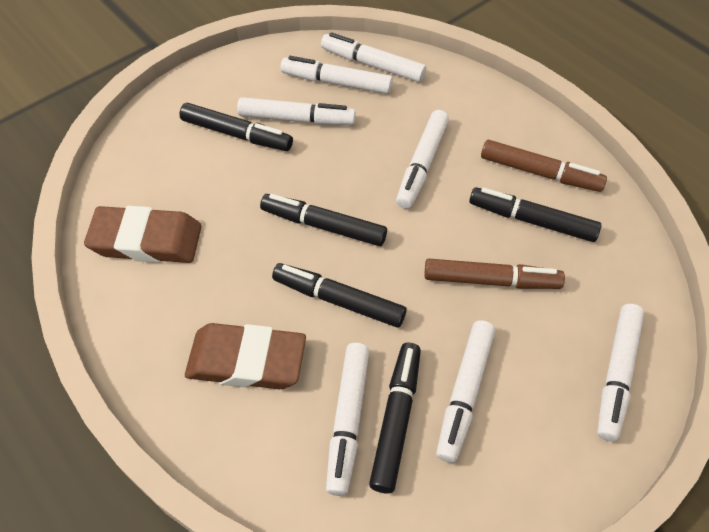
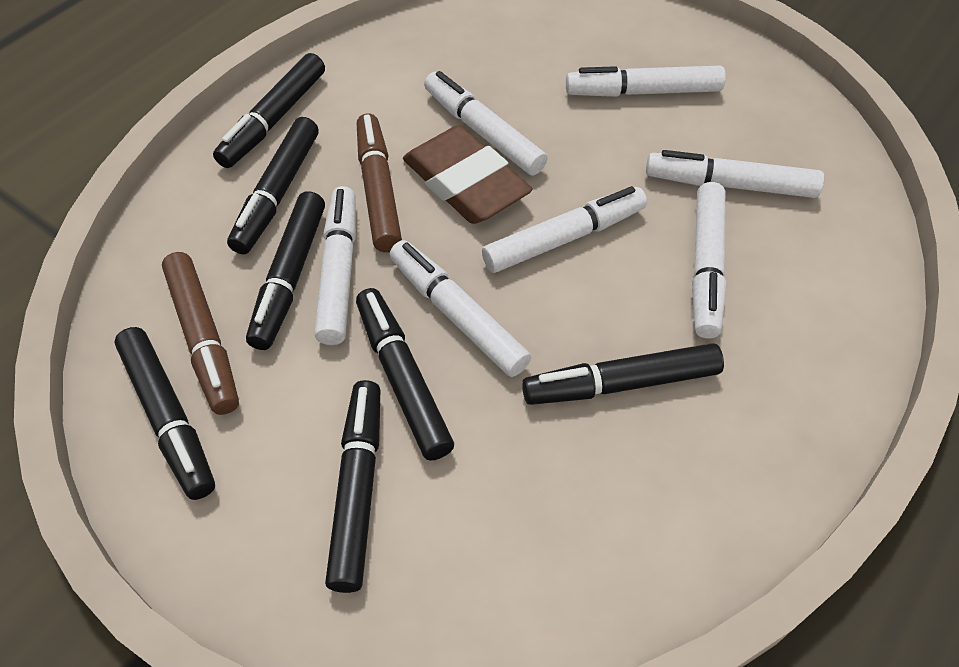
black marker: [179,103,293,151] [260,194,387,246] [272,263,406,327] [369,342,421,494] [469,187,601,242] = 5 -> [114,327,215,500] [213,53,325,168] [227,117,319,254] [246,191,325,350] [325,380,380,593] [356,288,454,461] [522,343,724,405] = 7
brown eraser: [84,206,202,263] [185,323,306,389] = 2 -> [403,125,532,224] = 1

